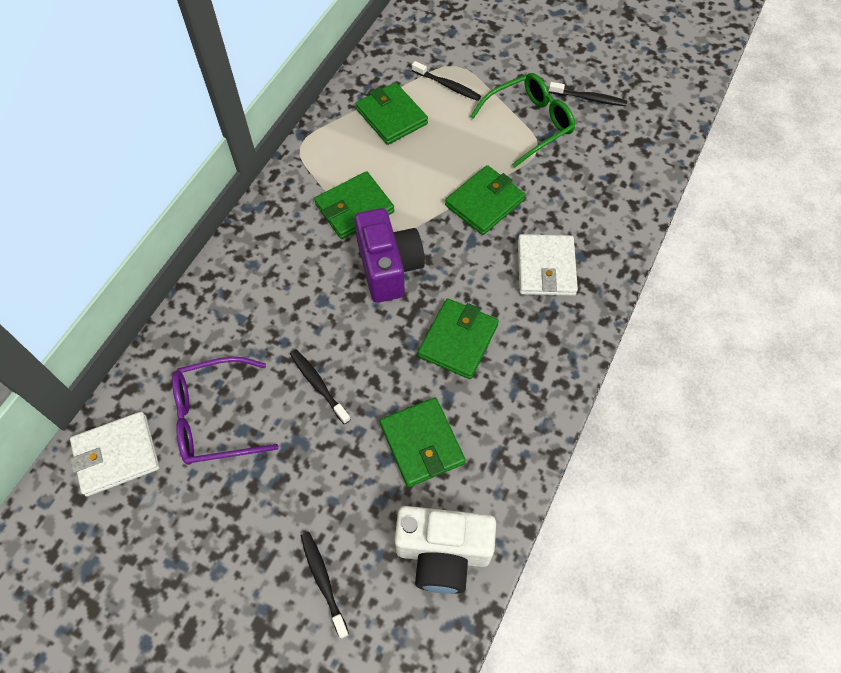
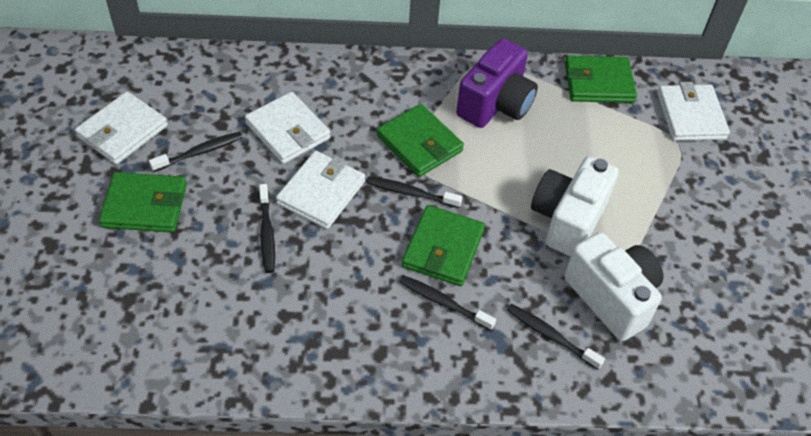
black toothbrush: [290,349,351,424] [301,532,349,639] [412,61,481,101] [549,82,627,106] = 4 -> [149,132,243,172] [259,184,275,273] [366,176,462,208] [399,275,496,331] [507,304,605,370] = 5
green glasses: [470,73,575,168] = 1 -> none = 0
green wallet: [314,171,394,239] [356,82,428,145] [380,397,465,487] [418,298,499,379] [445,165,525,235] = 5 -> [99,172,187,233] [377,104,464,177] [402,205,485,286] [565,55,637,103] = 4
purple glasses: [172,357,279,465] = 1 -> none = 0
white camera: [395,506,496,594] = 1 -> [531,156,619,257] [564,232,663,341] = 2
white wallet: [70,412,160,497] [518,234,578,296] = 2 -> [75,91,168,165] [245,92,331,164] [276,151,365,229] [657,82,730,141] = 4

